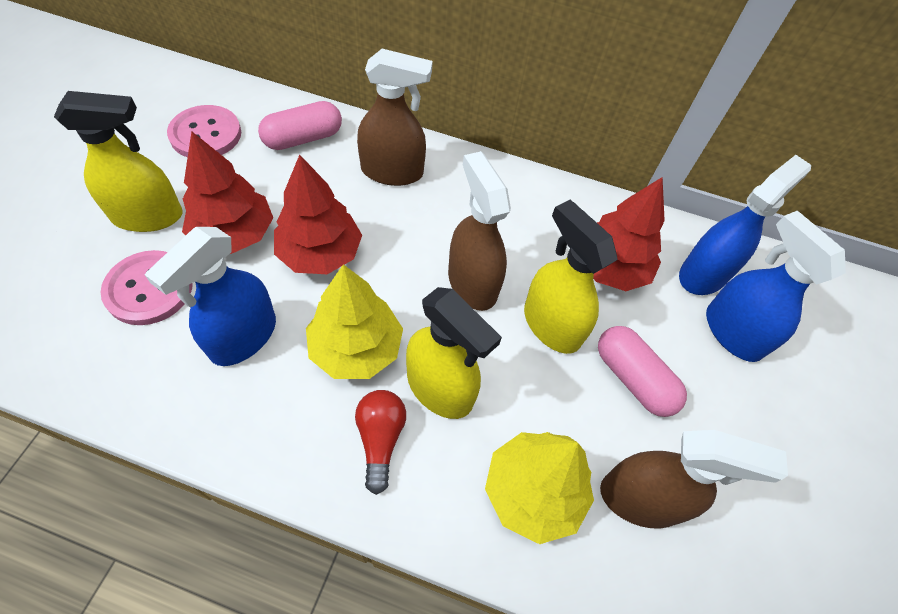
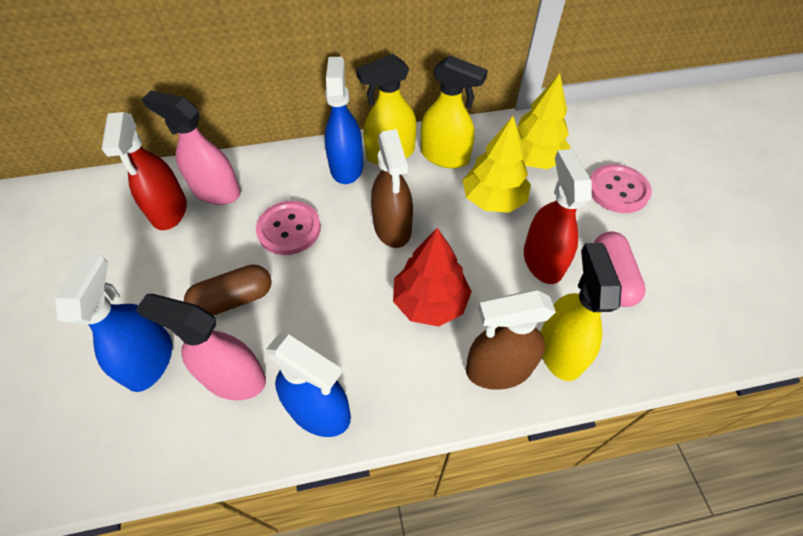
brown capsule: none = 0 -> [184,264,272,315] = 1
brown spray bottle: [357,49,433,186] [448,151,511,311] [600,430,788,529] = 3 -> [371,129,413,248] [466,289,556,390] = 2
pink capsule: [258,101,342,150] [598,326,687,417] = 2 -> [594,231,646,307] = 1
pink spray bottle: none = 0 -> [135,294,266,400] [142,91,241,205] = 2
red light bulb: [355,390,406,495] = 1 -> none = 0
red spray bottle: none = 0 -> [101,112,187,230] [524,149,592,284] = 2
red tree: [182,131,273,254] [274,154,362,274] [593,177,665,291] = 3 -> [393,228,472,327] = 1

